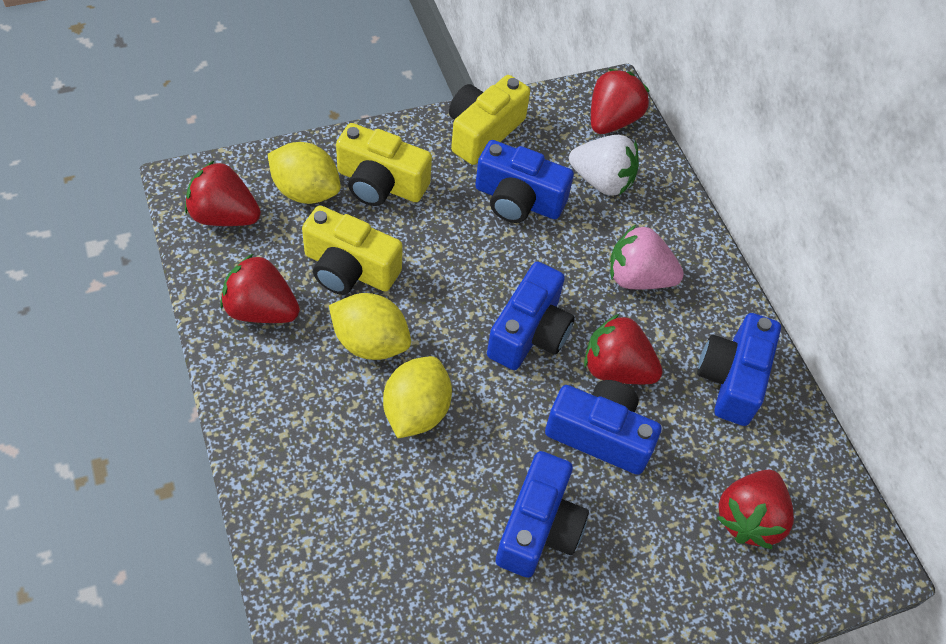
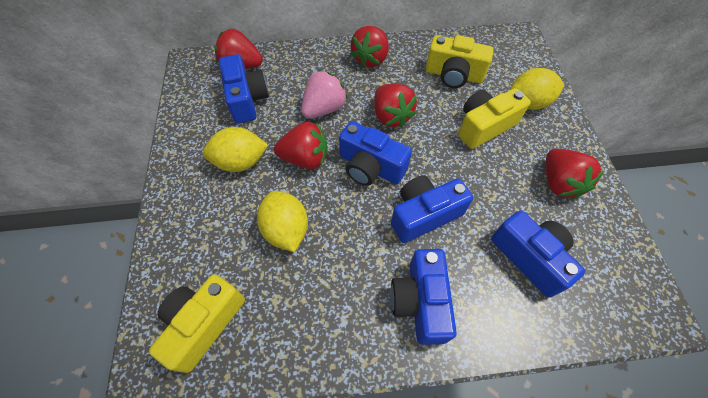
white strawberry: [569,135,639,196] = 1 -> none = 0

